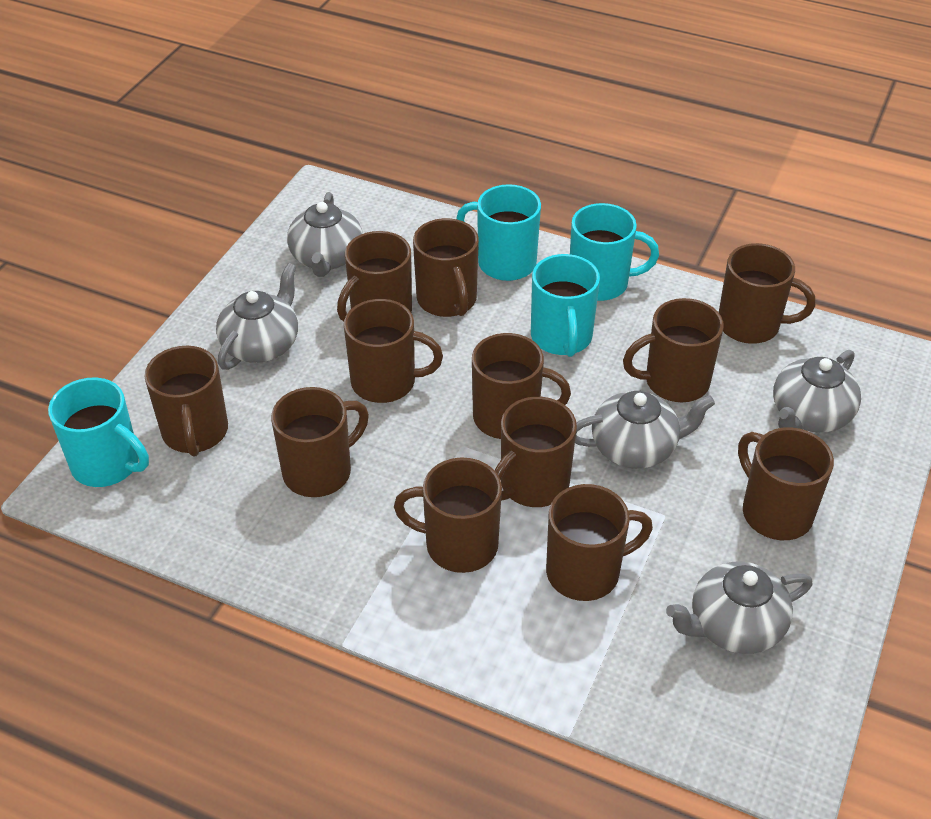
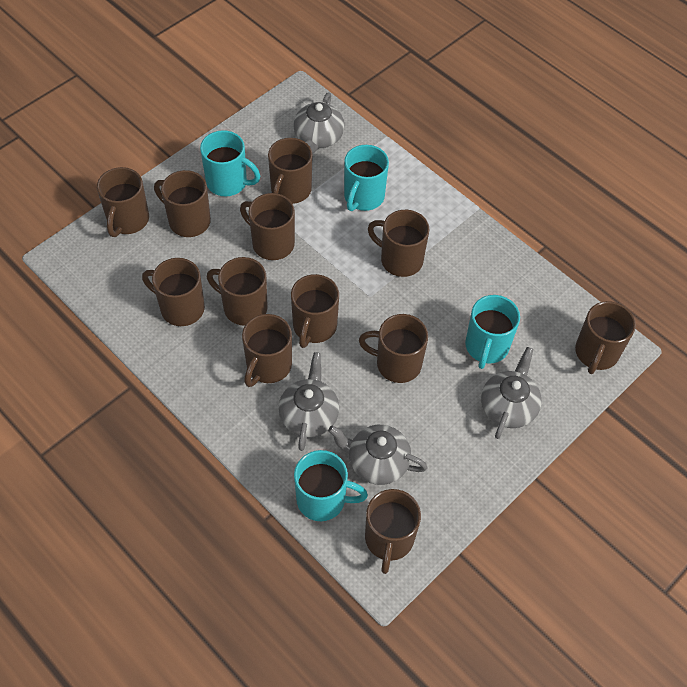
grey teapot: [216,263,298,370] [287,192,363,277] [575,391,715,469] [666,562,812,654] [773,350,861,433] = 5 -> [279,352,339,451] [293,92,345,154] [328,425,428,485] [481,347,542,439] = 4

